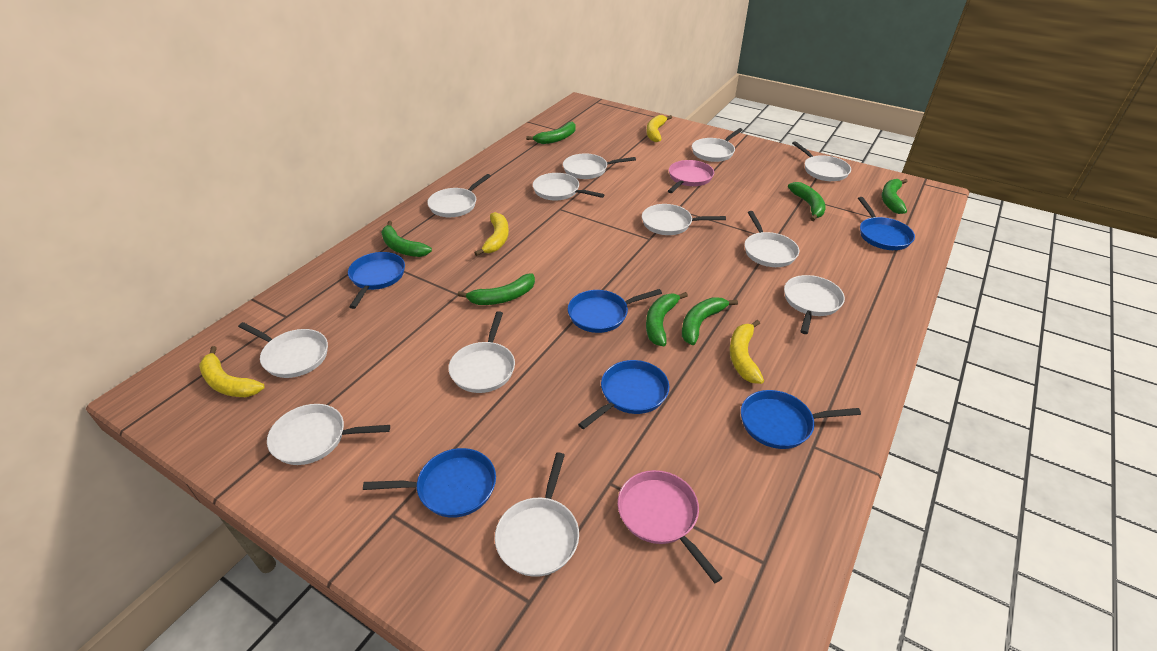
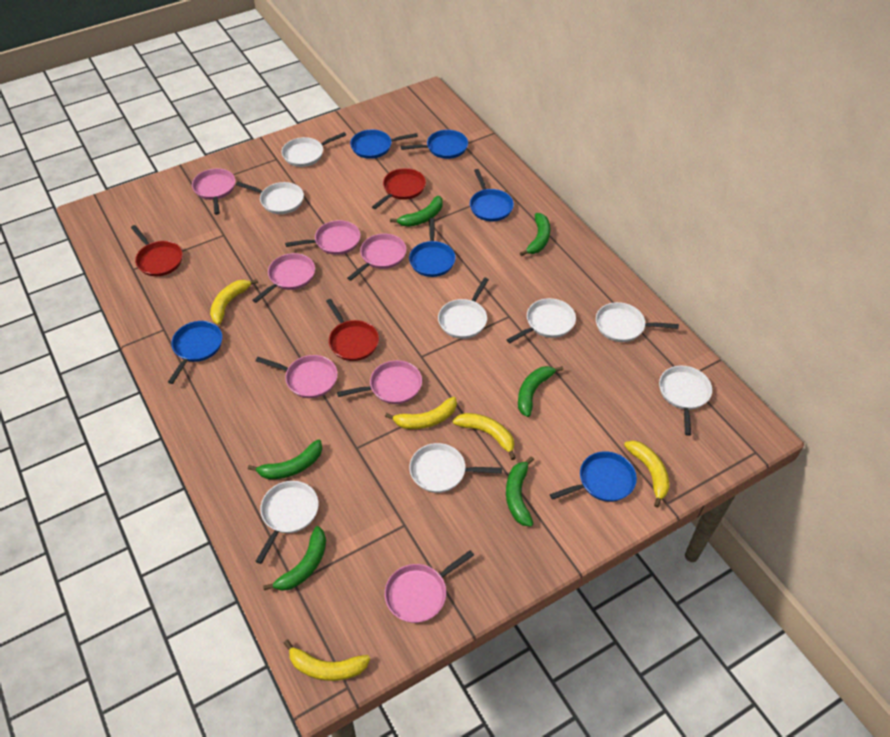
green banana: [381,221,432,257] [457,273,535,305] [526,122,575,144] [646,292,688,346] [682,297,738,345] [788,182,826,221] [882,179,908,214] = 7 -> [248,439,322,479] [263,526,326,591] [390,196,443,227] [506,456,534,527] [518,366,563,417] [520,213,550,256] = 6
pink pan: [617,470,722,583] [668,160,714,193] = 2 -> [192,168,235,215] [252,253,315,303] [256,355,337,398] [285,220,360,255] [337,360,422,404] [347,234,406,281] [385,550,474,623] = 7
red pan: none = 0 -> [131,225,183,276] [326,299,379,361] [372,168,426,209] = 3
white pan: [238,322,328,378] [267,404,390,465] [427,174,491,217] [448,311,515,393] [495,452,579,577] [533,173,605,200] [563,153,636,179] [642,204,726,235] [692,128,743,162] [745,211,799,267] [784,275,845,334] [792,141,851,181] = 12 -> [236,182,304,214] [255,481,319,564] [281,132,346,167] [409,443,502,493] [438,277,489,339] [507,298,576,343] [596,302,679,342] [659,366,712,436] = 8
yellow banana: [199,346,265,397] [475,212,509,256] [646,115,672,142] [730,320,764,384] = 4 -> [210,279,258,325] [284,640,370,681] [385,397,457,429] [453,413,515,460] [624,440,669,508] = 5

